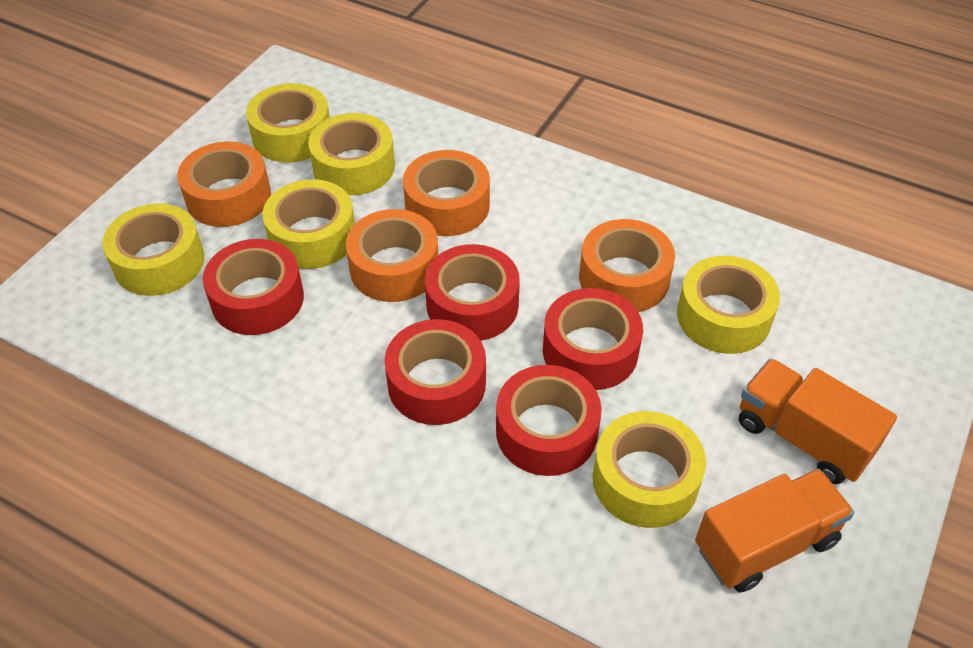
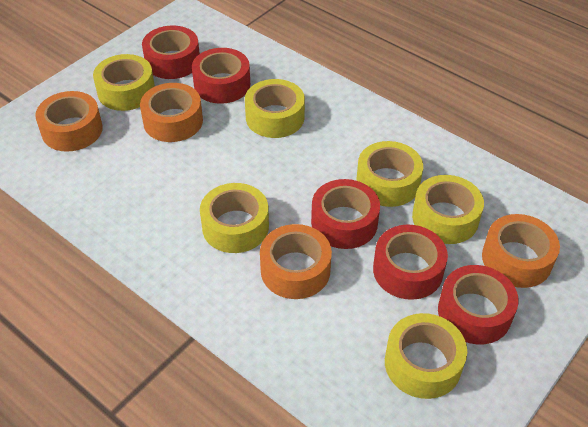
orange truck: [695,468,854,593] [739,358,897,484] = 2 -> none = 0

